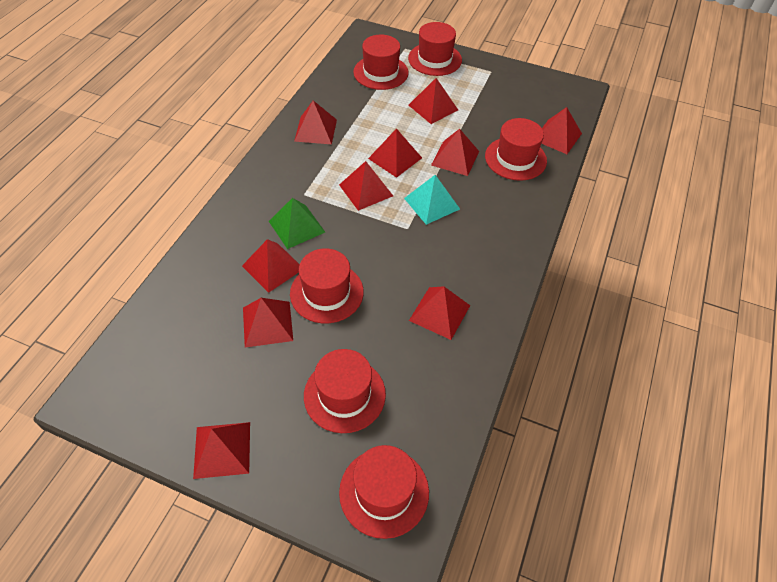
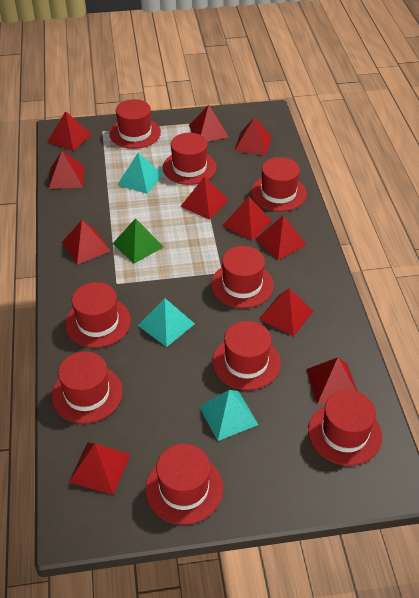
red hat: [290,248,364,323] [304,349,386,433] [339,445,429,539] [353,34,408,90] [408,22,462,76] [485,118,547,181] = 6 -> [51,351,123,424] [65,282,131,348] [109,99,161,149] [145,444,223,525] [163,133,217,185] [211,246,274,308] [212,321,281,390] [251,157,307,212] [308,390,382,466] = 9
red pyramid: [193,422,250,479] [242,239,300,293] [243,298,293,347] [294,101,337,144] [339,161,393,211] [368,128,422,178] [408,78,458,124] [409,286,470,340] [431,129,479,176] [541,107,582,154] = 10 -> [47,111,92,151] [49,151,84,189] [62,220,111,264] [69,443,130,495] [180,176,229,220] [189,105,229,142] [222,196,272,241] [234,117,272,155] [256,215,306,260] [259,288,313,337] [306,357,358,404] = 11
turquoise pyramid: [404,175,460,225] = 1 -> [117,153,163,194] [138,298,195,347] [199,390,259,441] = 3

